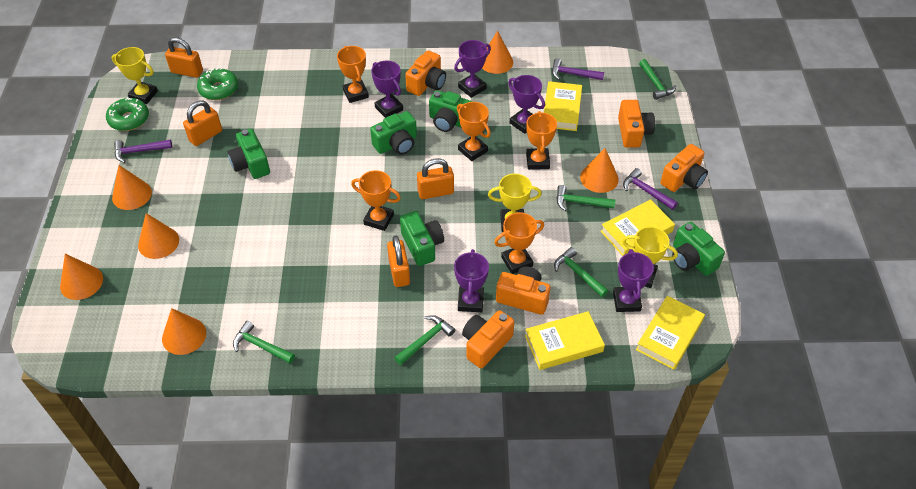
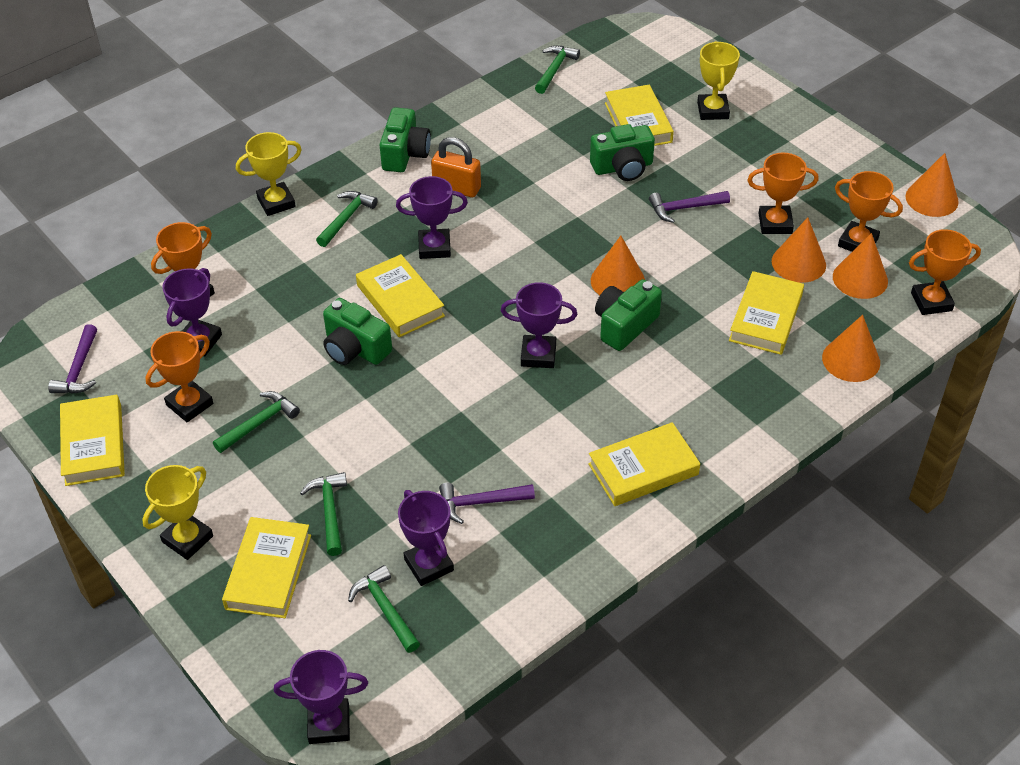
green camera: [228,129,270,179] [370,111,417,155] [400,211,444,266] [429,90,473,132] [672,222,725,276] = 5 -> [323,298,392,365] [379,107,431,172] [590,124,655,181] [595,279,662,351] = 4
green donut: [106,98,149,131] [197,68,238,100] = 2 -> none = 0
orange camera: [405,50,446,96] [462,310,514,368] [496,267,551,315] [618,100,655,148] [660,144,708,192] = 5 -> none = 0
orange cone: [60,254,103,300] [112,165,152,210] [138,213,179,259] [162,308,206,355] [482,31,513,74] [580,148,619,193] = 6 -> [591,236,645,295] [772,217,826,283] [822,315,880,382] [833,233,888,299] [906,153,959,217] = 5
orange padlock: [165,37,203,78] [183,100,222,146] [387,236,410,287] [417,158,454,199] = 4 -> [431,137,481,198] = 1
yellow book: [525,311,605,370] [544,81,582,131] [600,199,675,256] [636,296,705,370] = 4 -> [60,394,125,486] [222,517,311,618] [356,254,445,337] [588,422,700,506] [605,85,674,146] [729,271,804,355] = 6

